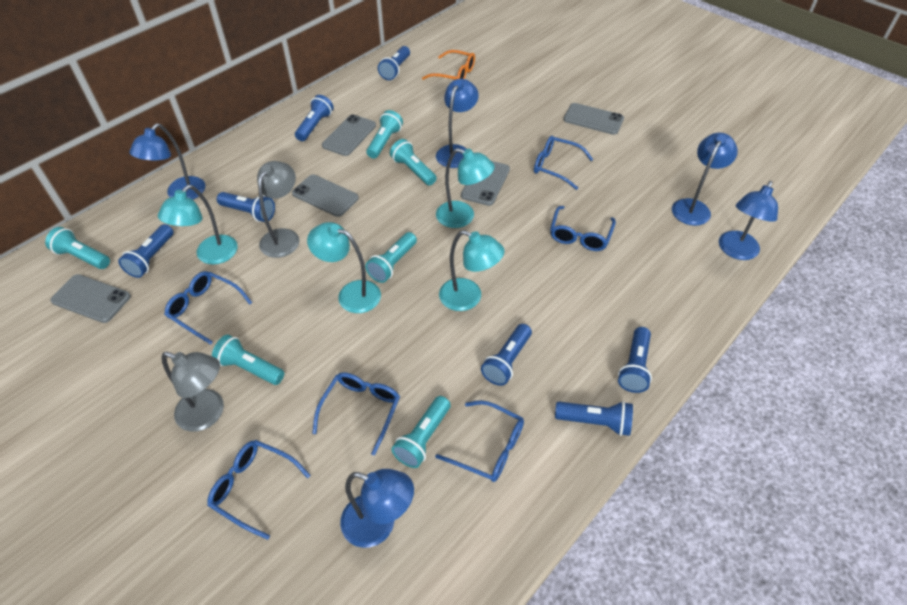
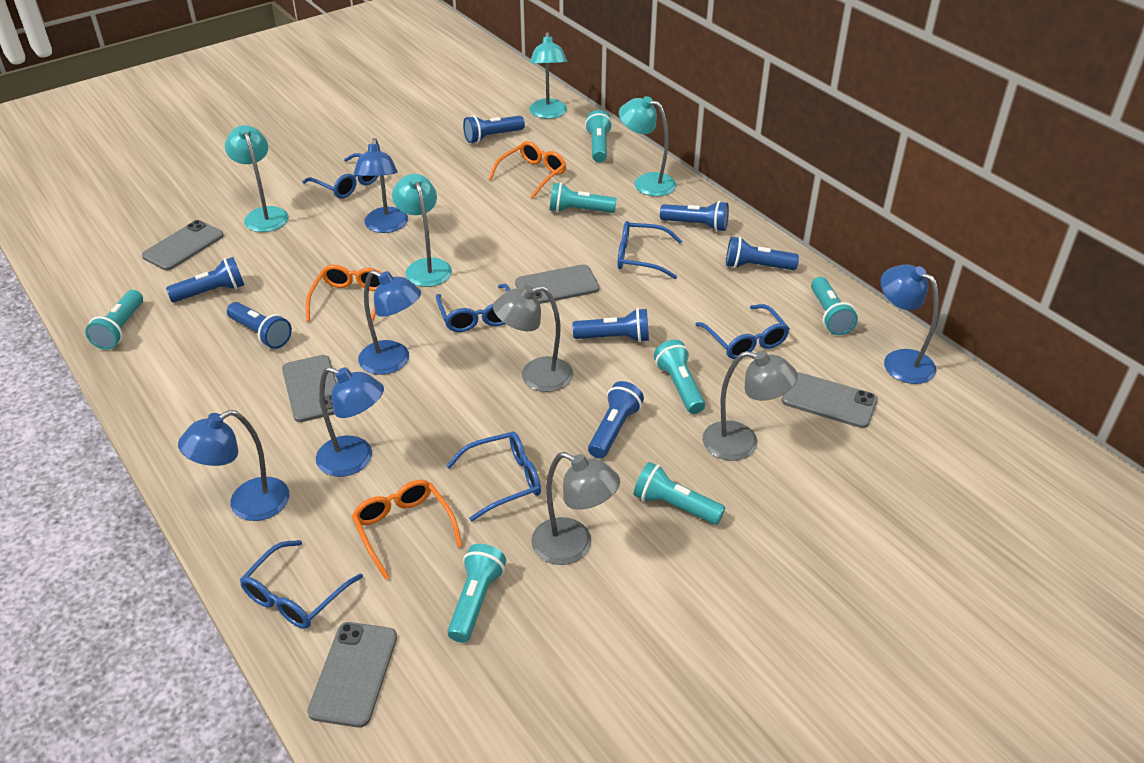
grey lamp: [161,352,224,432] [257,161,299,258] = 2 -> [493,285,573,392] [531,452,620,565] [702,351,798,461] = 3
orange glasses: [422,50,475,80] = 1 -> [306,265,382,327] [352,480,463,580] [489,141,566,199] = 3
turquoise flashlight: [45,227,110,269] [212,334,284,385] [365,232,417,283] [366,110,403,158] [390,139,437,186] [391,396,451,468] = 6 -> [85,290,143,350] [447,544,506,643] [550,183,617,213] [585,110,612,162] [633,462,725,525] [654,340,705,414] [811,277,858,335] = 7

